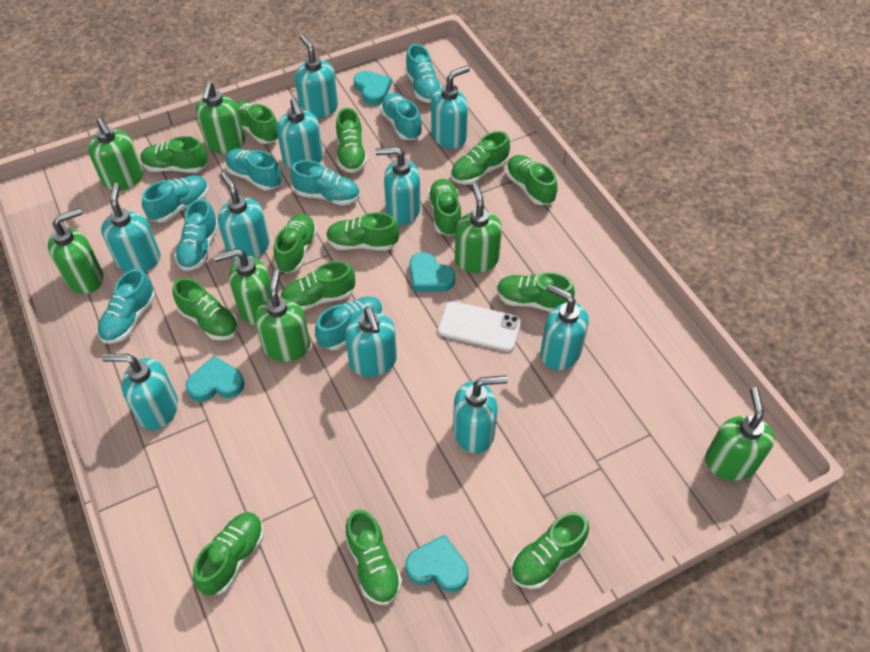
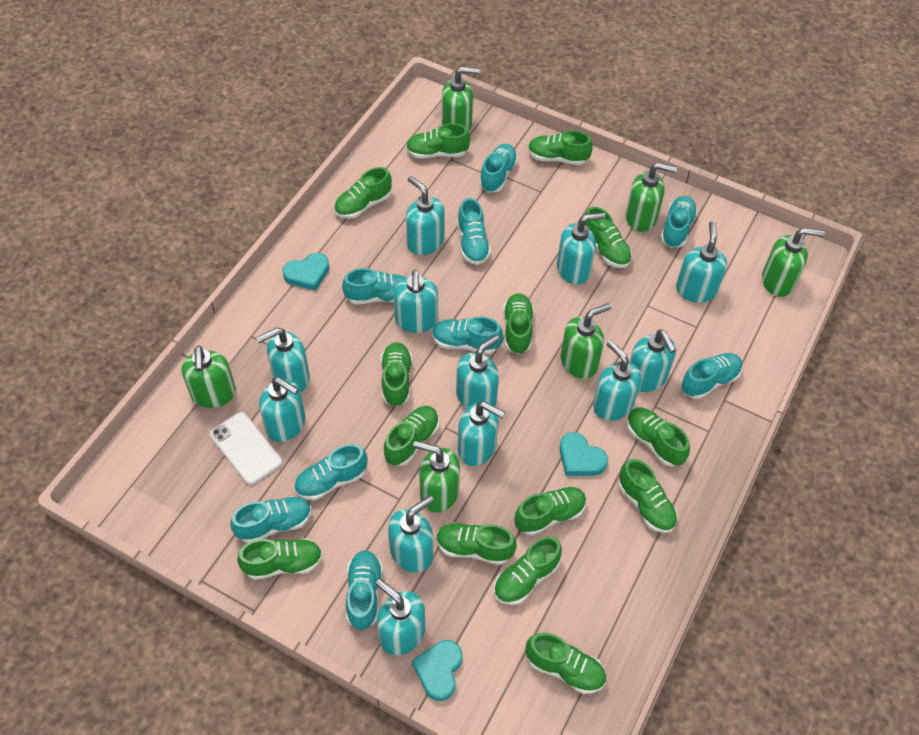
green soap dispenser: [48,208,103,294] [88,118,143,191] [196,82,245,154] [214,248,271,325] [254,270,310,362] [455,183,502,273] [705,387,775,481] = 7 -> [182,346,236,408] [413,441,460,513] [442,66,480,132] [561,303,611,379] [626,162,677,232] [762,228,825,297] = 6
turquoise heart: [186,356,245,402] [354,71,392,105] [405,535,469,592] [409,252,455,292] = 4 -> [282,253,329,291] [412,640,462,701] [559,432,608,476] = 3
turquoise shoe: [97,269,155,344] [142,175,209,223] [175,199,219,271] [225,148,282,190] [290,160,360,206] [315,296,383,350] [380,93,422,140] [405,44,441,103] = 8 -> [231,496,312,543] [294,444,368,501] [342,268,406,305] [346,550,383,630] [432,317,503,354] [457,198,491,265] [479,144,518,192] [661,196,698,248] [681,353,743,399] = 9
turquoise soap dispenser: [101,183,161,272] [102,354,178,430] [218,172,270,260] [277,98,323,169] [295,34,338,119] [345,307,397,377] [375,147,420,225] [431,66,470,149] [453,375,508,454] [540,284,589,370] = 10 -> [256,328,310,392] [259,377,305,442] [376,579,425,655] [388,496,434,573] [394,270,438,333] [406,176,445,255] [456,335,499,409] [458,401,505,466] [557,212,606,285] [593,340,641,421] [629,329,676,392] [676,221,727,303] = 12

